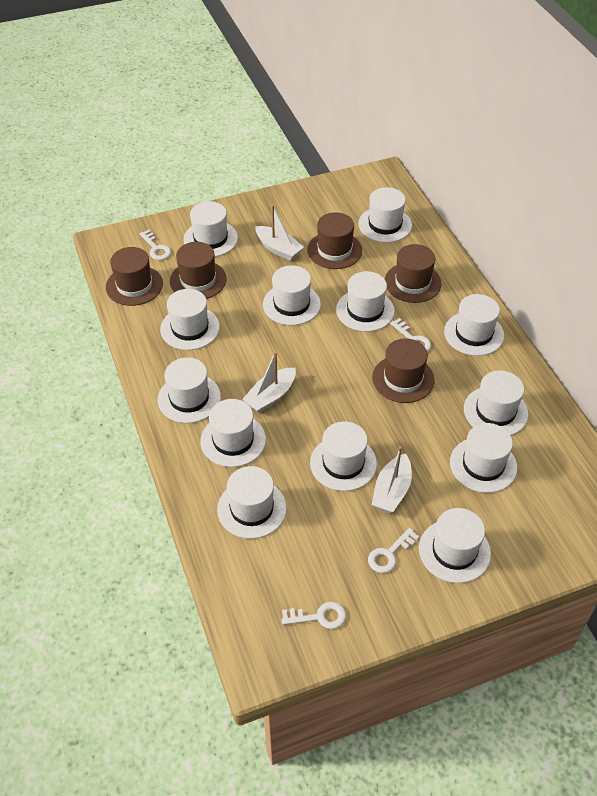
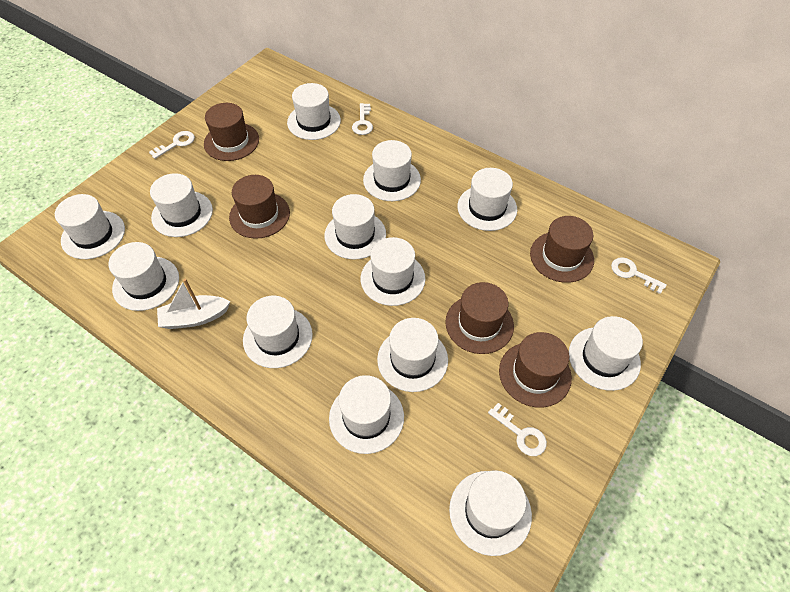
white boat: [242,352,296,413] [255,205,304,261] [372,446,412,513] = 3 -> [157,279,230,329] = 1

